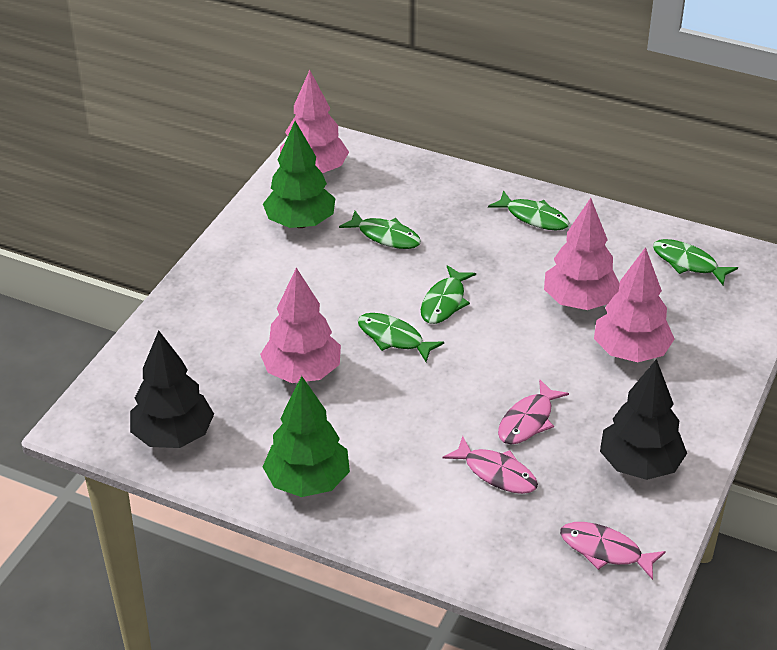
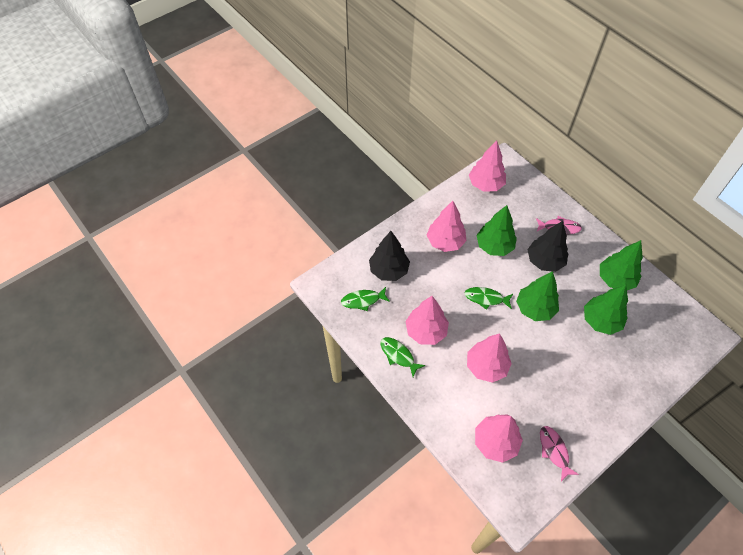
green fish: [339,211,421,249] [358,313,444,362] [421,265,476,324] [488,190,569,231] [653,239,738,285] = 5 -> [341,287,390,311] [381,337,426,377] [465,287,513,310] = 3
green tree: [263,121,335,228] [263,376,350,497] = 2 -> [476,205,517,256] [516,271,559,321] [584,285,628,335] [600,240,643,290] = 4
pink fish: [442,436,538,494] [498,379,569,445] [560,522,666,580] = 3 -> [536,216,582,234] [540,426,579,481] = 2
pink tree: [260,268,341,383] [280,70,349,173] [544,198,620,310] [594,247,675,362] = 4 -> [405,296,449,345] [427,201,466,252] [467,334,512,383] [469,140,506,192] [475,414,523,463] = 5

